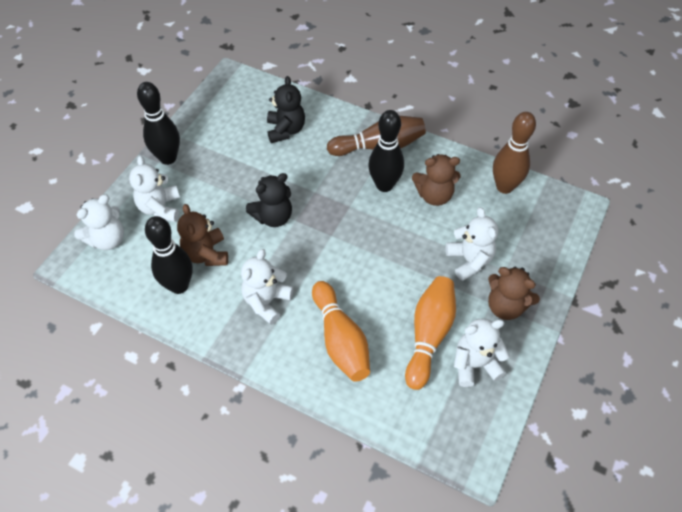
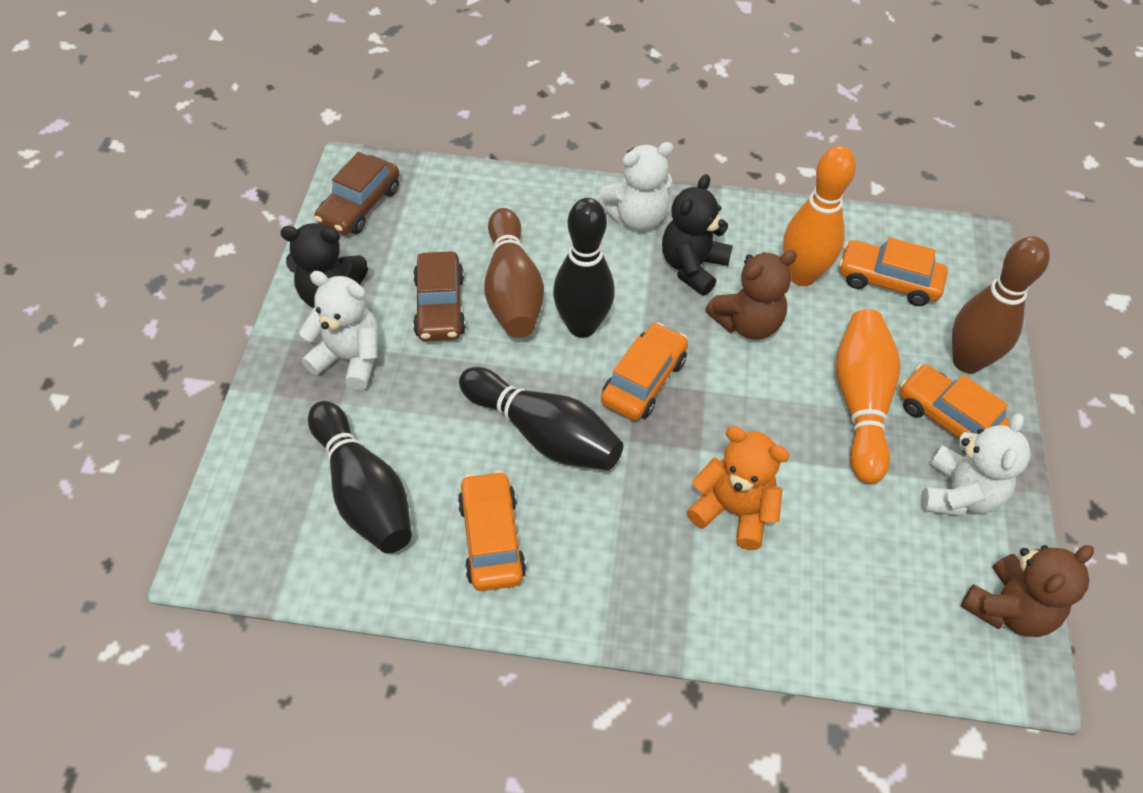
brown car: none = 0 -> [314,152,399,235] [413,251,466,341] = 2
brown teddy bear: [177,204,228,266] [412,154,460,206] [488,267,540,320] = 3 -> [705,250,797,339] [961,545,1094,637] = 2
orange car: none = 0 -> [458,470,526,591] [601,322,688,420] [839,237,948,306] [899,364,1010,453] = 4
orange teddy bear: none = 0 -> [687,426,790,550] = 1
white teddy bear: [74,194,124,250] [129,155,180,222] [241,249,293,325] [446,207,498,281] [454,318,510,387] = 5 -> [299,271,379,390] [598,142,674,230] [921,413,1031,516] = 3

